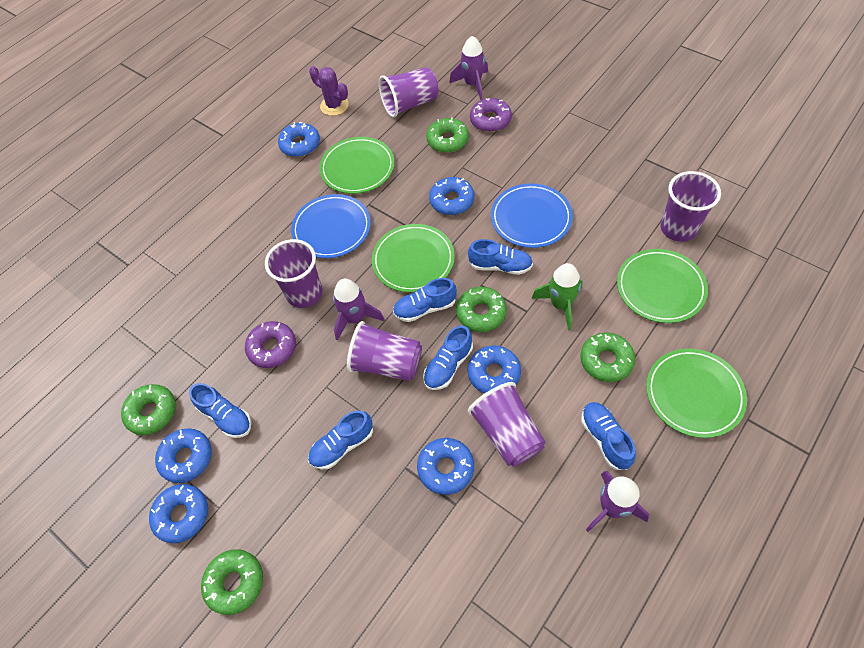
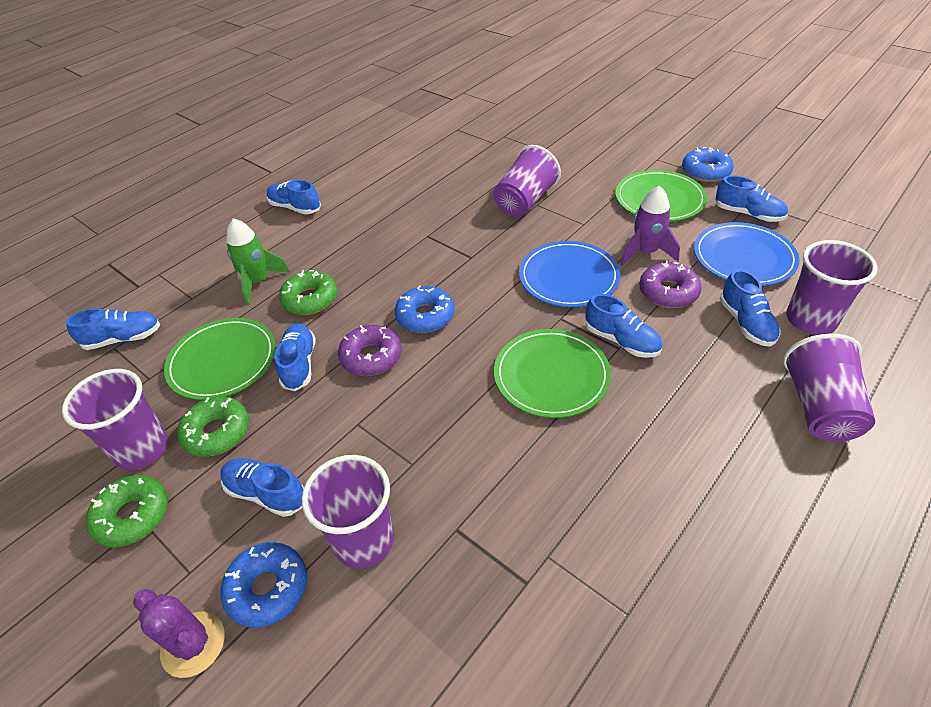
blue donut: [149,484,208,543] [155,428,212,483] [278,122,320,157] [417,438,474,495] [429,177,474,215] [468,345,521,394] = 6 -> [221,542,307,628] [395,285,455,333] [682,147,734,182] = 3
blue shoe: [189,383,251,438] [308,410,373,470] [393,278,457,322] [423,325,473,390] [468,239,533,275] [581,402,636,470] = 6 -> [66,308,160,350] [220,458,304,517] [267,180,321,215] [275,324,316,391] [586,294,662,358] [715,175,788,222] [720,269,781,347] = 7
green donut: [121,384,176,435] [201,549,263,615] [426,117,469,153] [456,287,507,332] [580,333,635,382] = 5 -> [86,475,168,547] [177,396,249,457] [279,270,338,315] = 3
green plate: [320,137,395,194] [372,224,455,293] [617,249,708,323] [646,348,747,438] = 4 -> [164,318,276,400] [494,329,611,418] [615,170,707,221] = 3
purple rocket: [333,279,384,341] [449,36,488,100] [586,471,649,532] = 3 -> [620,186,680,265] = 1

